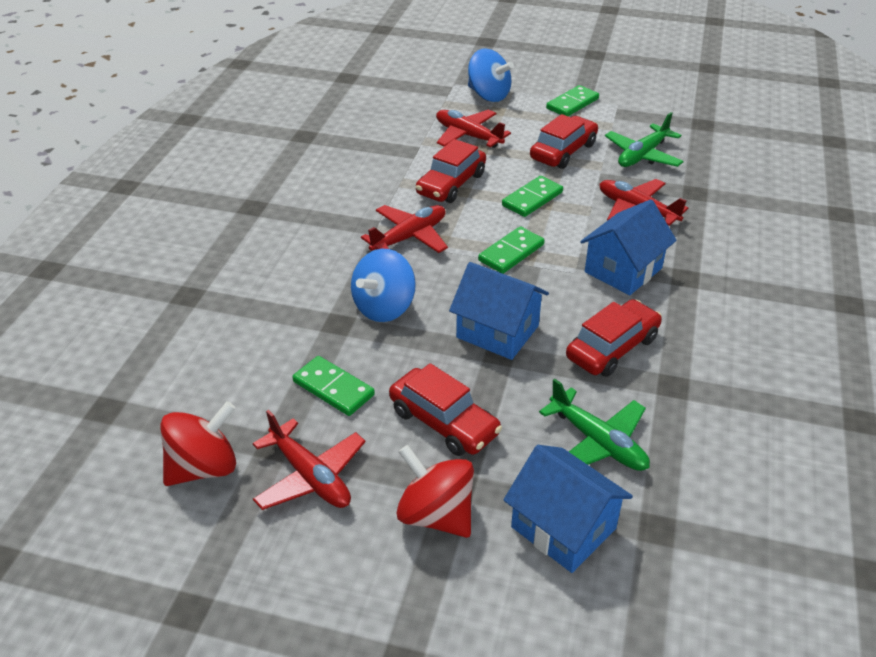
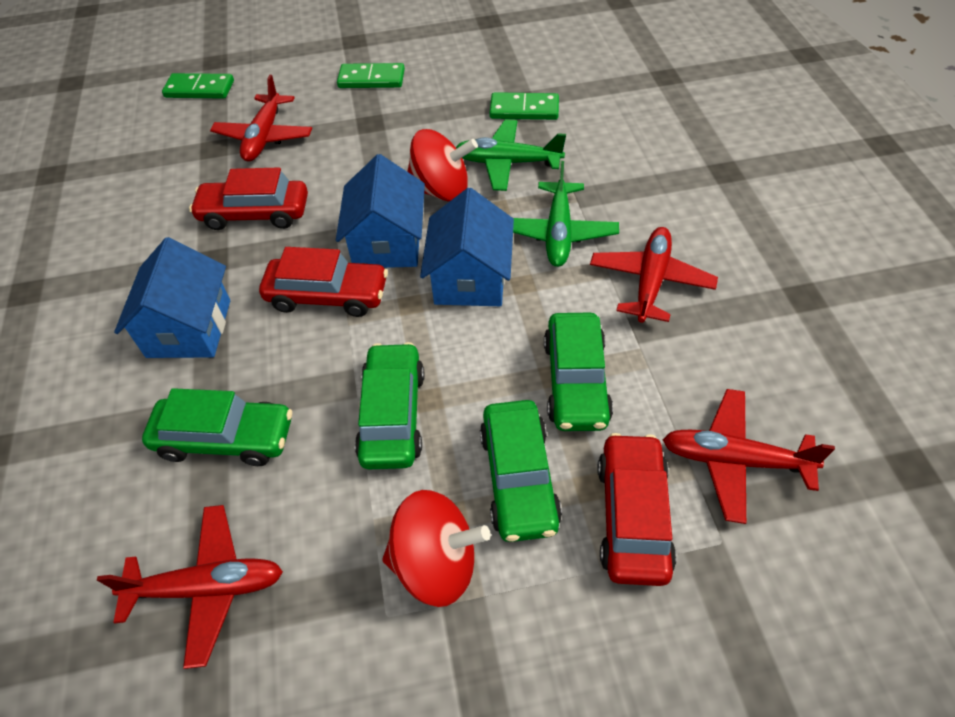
blue spinning top: [351,249,416,322] [468,49,514,102] = 2 -> none = 0
green car: none = 0 -> [142,388,292,466] [355,342,425,469] [480,400,562,542] [544,313,613,431] = 4
green domino: [293,356,375,416] [478,226,545,274] [502,176,563,217] [546,85,599,116] = 4 -> [162,73,234,99] [337,63,405,88] [489,92,559,120] = 3
red car: [389,363,502,456] [416,139,486,203] [530,114,598,169] [566,299,662,377] = 4 -> [189,167,308,230] [259,247,388,317] [597,433,677,586] = 3

